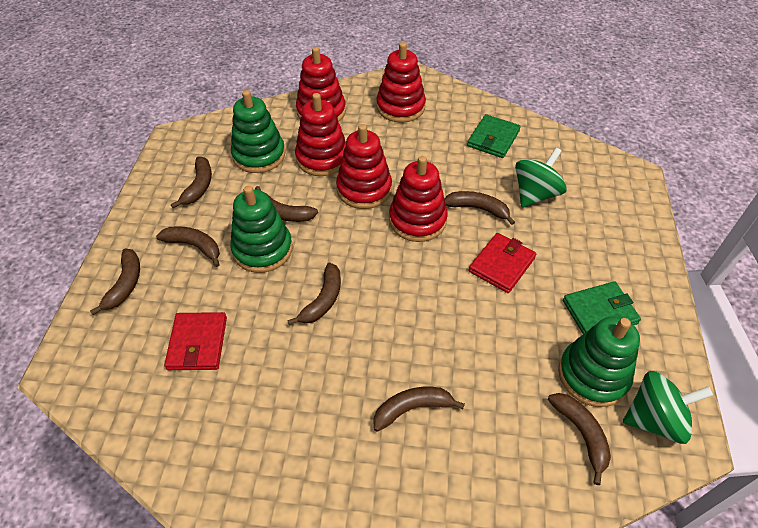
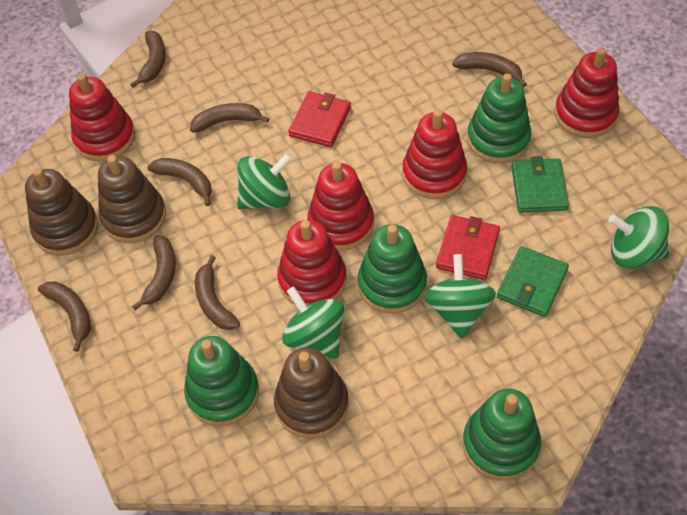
brown banana: [90,249,140,315] [156,226,220,267] [171,157,212,208] [255,186,318,222] [287,263,341,325] [373,387,465,432] [445,191,515,225] [548,393,611,485] = 8 -> [38,281,91,352] [130,31,166,88] [132,235,176,310] [147,158,212,206] [190,103,270,133] [195,255,240,330] [452,52,527,87] = 7
brown stacking toy: none = 0 -> [25,168,99,256] [98,155,166,243] [274,347,349,439] = 3
green spinning top: [515,147,567,208] [623,371,713,444] = 2 -> [237,153,292,209] [282,286,344,359] [424,254,496,339] [608,206,669,269] = 4
green stacking toy: [230,186,293,273] [231,90,285,173] [558,316,640,407] = 3 -> [184,336,259,426] [358,224,427,314] [463,388,541,481] [467,73,531,163] = 4

